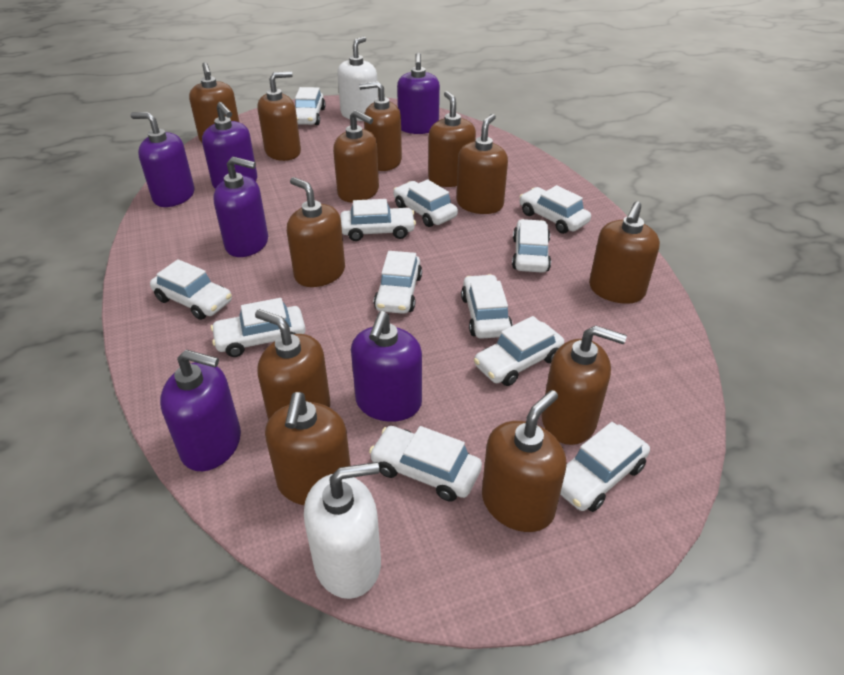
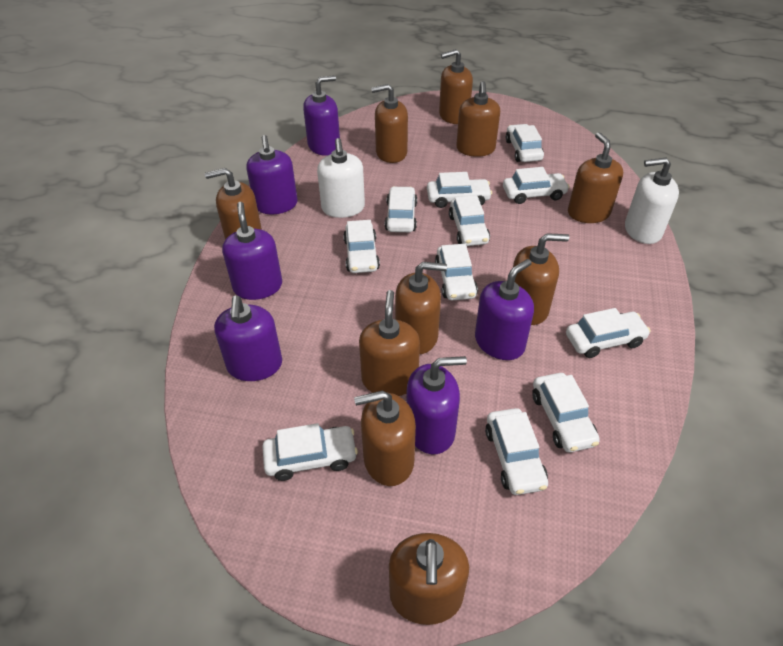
brown soap dispenser: [189,62,239,143] [255,309,330,420] [257,71,301,161] [265,392,351,505] [287,177,345,287] [333,110,379,202] [359,81,402,171] [428,91,476,187] [457,114,508,214] [482,390,567,532] [542,325,627,445] [589,202,660,304] = 12 -> [205,168,262,239] [354,390,416,486] [359,290,420,396] [371,84,408,163] [389,533,469,625] [395,262,447,354] [439,49,473,124] [456,81,500,157] [513,233,569,325] [568,132,623,223] = 10
white car: [150,259,232,320] [211,298,306,357] [295,87,325,125] [340,199,416,241] [369,426,482,501] [374,251,422,314] [393,179,458,227] [461,274,513,339] [474,316,564,386] [512,219,551,273] [519,185,591,234] [560,422,650,512] = 12 -> [262,423,358,481] [343,220,380,273] [385,186,417,232] [427,172,492,208] [435,244,478,300] [449,195,490,246] [485,408,548,495] [503,167,569,204] [506,124,544,162] [532,373,600,452] [566,308,651,358] = 11

